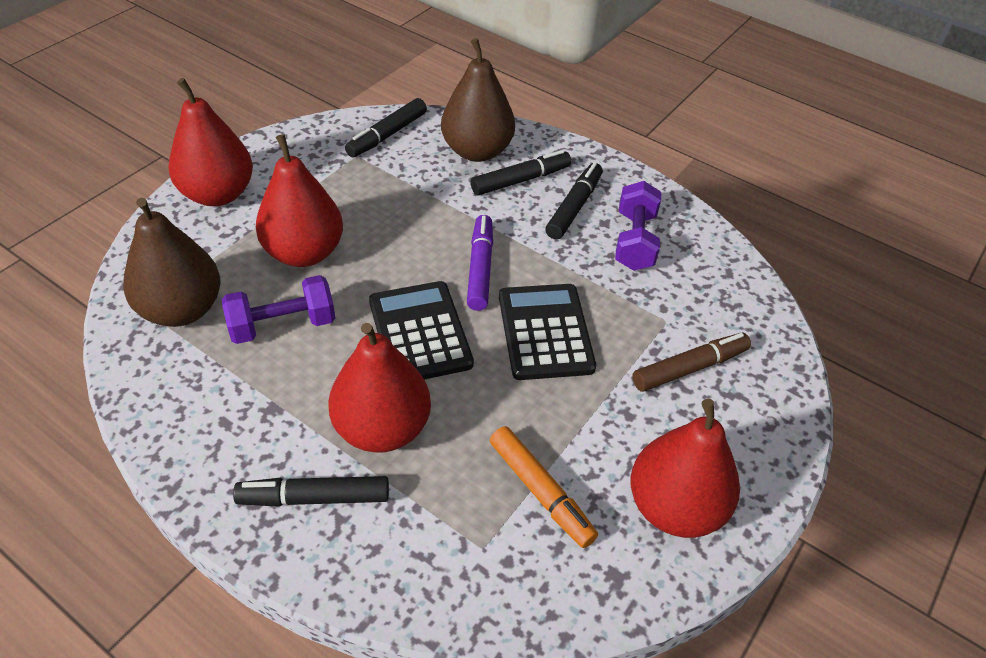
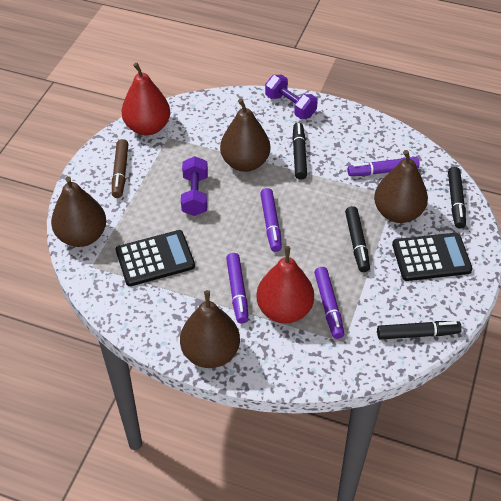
brown pear: [123,198,220,327] [441,38,515,162] = 2 -> [51,176,106,247] [180,290,240,368] [220,99,270,172] [374,150,428,223] = 4
orange marker: [490,426,598,548] = 1 -> none = 0
purple marker: [467,215,493,311] = 1 -> [226,253,248,323] [260,188,282,252] [314,267,344,339] [347,157,420,176] = 4
red pear: [168,78,253,206] [256,134,343,267] [328,323,431,453] [630,399,740,538] = 4 -> [121,63,170,135] [256,246,314,323] = 2

